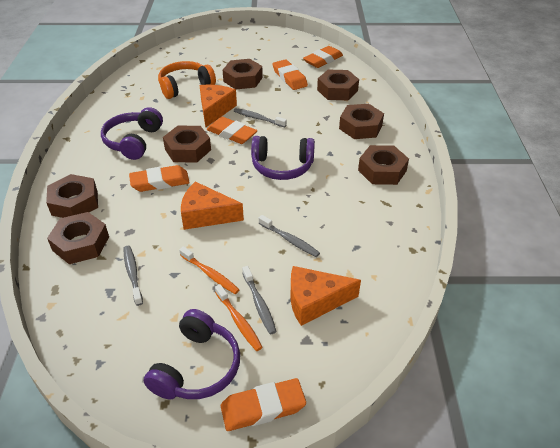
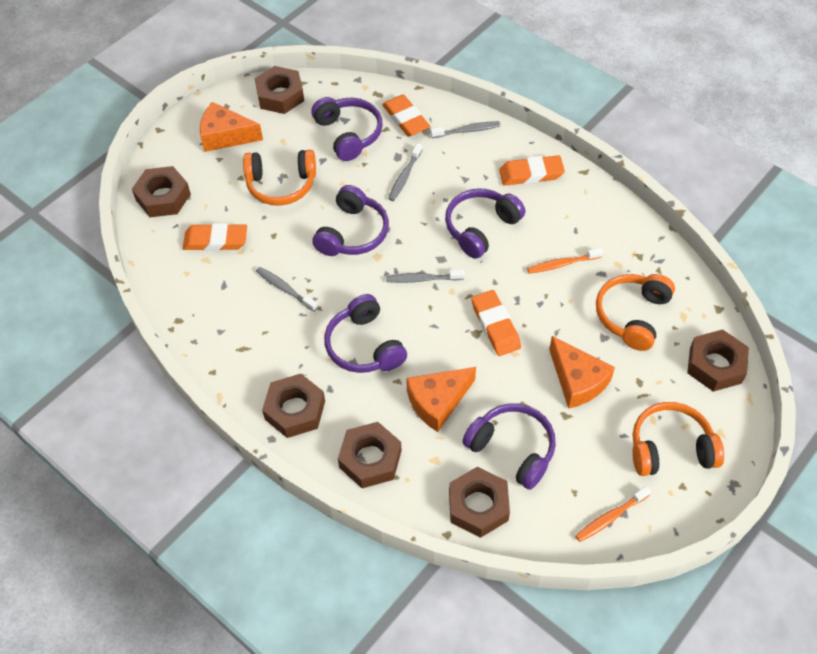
brown nut: [46,174,98,218] [47,212,109,264] [163,126,211,162] [223,59,263,90] [317,70,359,100] [339,104,384,139] [358,145,409,185] = 7 -> [132,166,191,217] [254,66,304,114] [262,374,325,438] [338,422,402,488] [449,467,510,538] [687,329,749,392] = 6
orange eraser: [129,165,190,192] [207,117,257,144] [221,378,306,431] [272,59,308,90] [303,46,343,68] = 5 -> [183,223,247,251] [382,94,430,137] [471,290,521,356] [499,155,565,186] = 4
orange headphones: [158,61,216,99] = 1 -> [243,150,316,206] [596,274,675,351] [632,402,724,476] = 3
purple headphones: [101,107,163,160] [144,309,240,399] [251,136,315,180] = 3 -> [311,97,383,161] [312,185,389,256] [324,294,407,373] [445,188,525,259] [462,403,556,490] = 5

